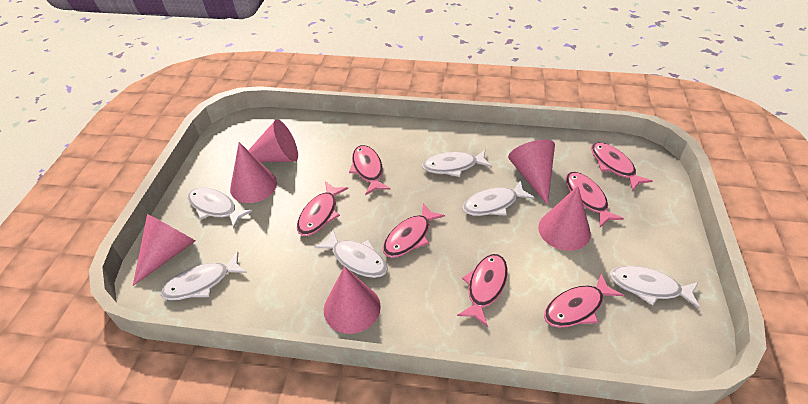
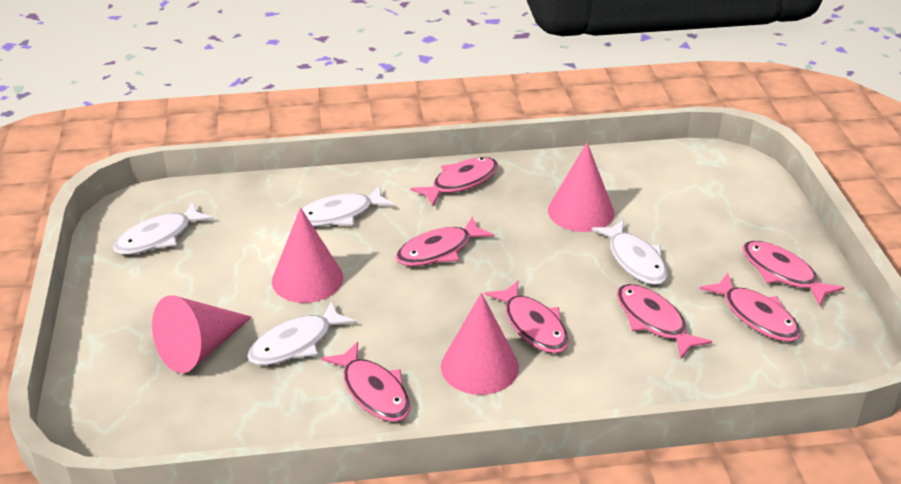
pink cone: [133,214,195,286] [230,142,277,203] [248,119,298,162] [324,266,381,334] [508,140,555,205] [538,186,591,251] = 6 -> [152,295,252,373] [272,207,343,303] [441,293,519,395] [548,142,614,232] = 4
white fish: [161,252,247,300] [188,187,252,228] [315,230,388,278] [422,150,492,177] [462,180,535,216] [610,266,700,308] = 6 -> [113,202,214,255] [247,301,356,365] [294,185,395,227] [591,219,668,285] = 4

